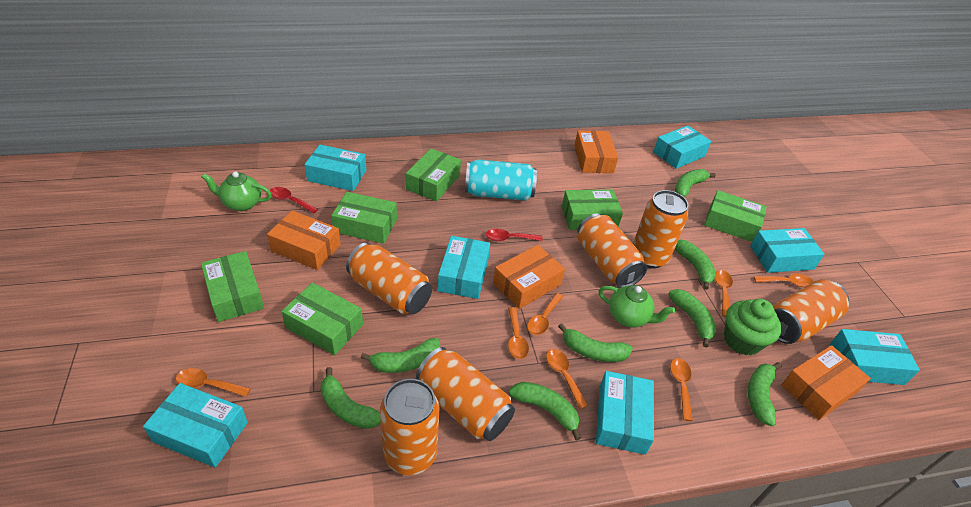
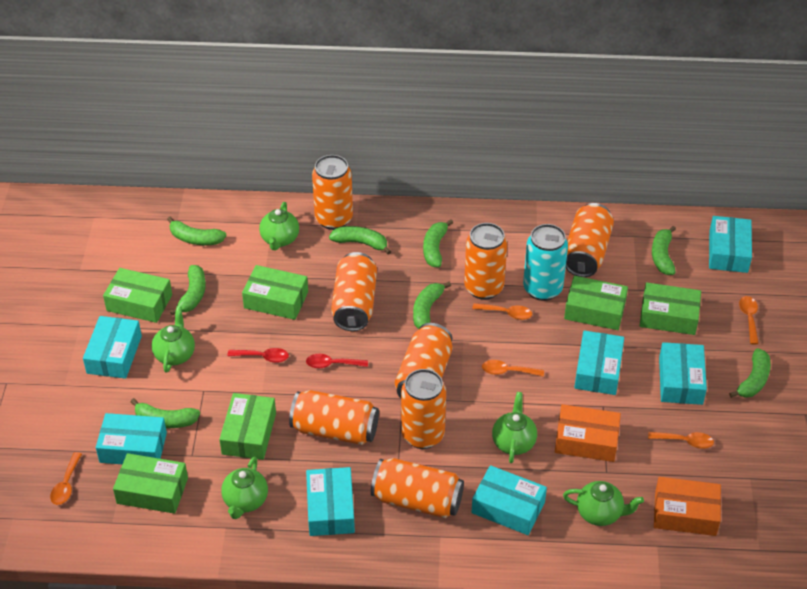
green cupcake: [724,299,782,356] = 1 -> none = 0
green teapot: [202,171,272,211] [598,285,675,327] = 2 -> [152,306,195,373] [221,457,268,519] [259,202,299,251] [492,392,537,463] [563,481,644,526] = 5
orange box: [267,210,341,270] [493,245,565,309] [574,130,618,173] [782,345,871,420] = 4 -> [555,404,621,462] [654,477,721,536] = 2
orange can: [346,242,432,314] [380,379,440,475] [416,347,515,441] [578,213,647,288] [633,190,689,269] [773,279,849,344] = 6 -> [289,390,379,445] [312,155,353,230] [331,252,377,331] [371,458,464,518] [395,323,452,398] [401,369,446,449] [464,223,507,300] [566,203,614,277] = 8
orange spoon: [176,368,251,397] [508,307,529,359] [527,293,563,335] [546,349,588,409] [670,358,693,421] [715,270,733,317] [754,274,813,287] = 7 -> [50,452,82,505] [472,303,532,320] [482,360,544,377] [648,432,714,449] [739,296,759,344] = 5

